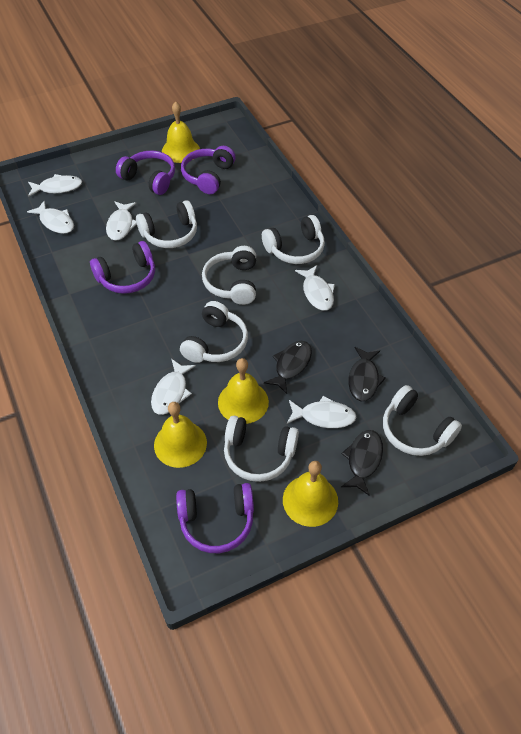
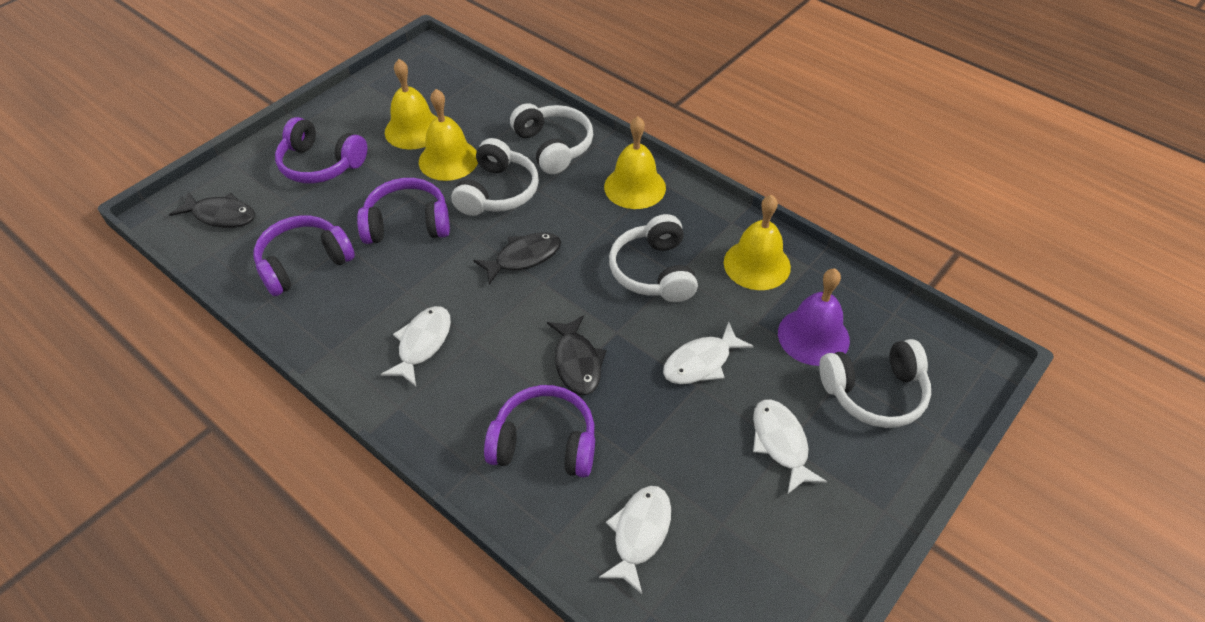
purple bell: none = 0 -> [778,268,850,366] = 1
white fish: [27,201,74,234] [28,174,82,197] [106,201,137,241] [151,359,196,415] [287,396,356,428] [295,265,335,311] = 6 -> [381,306,451,386] [599,486,671,594] [663,322,754,384] [753,400,827,494] = 4
white headphones: [136,200,197,248] [180,301,248,363] [202,246,256,305] [224,416,299,482] [262,215,325,264] [383,385,462,456] = 6 -> [451,138,539,216] [510,103,593,174] [609,214,698,302] [819,339,931,428] = 4

